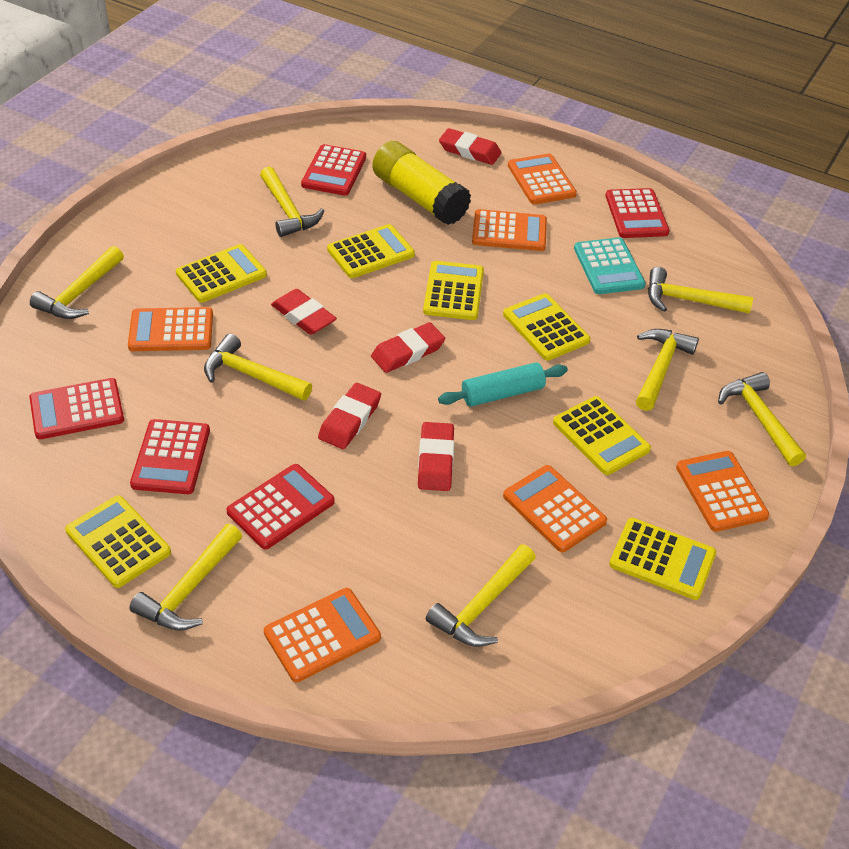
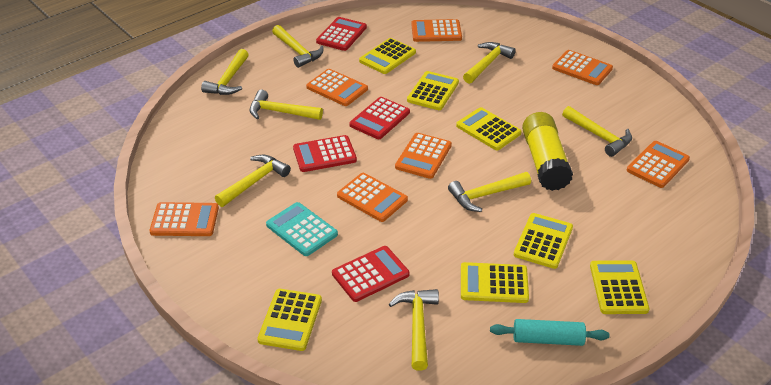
orange calculator: [128,307,213,351] [264,588,381,683] [472,209,547,251] [503,465,607,552] [508,154,577,205] [676,451,769,532] = 6 -> [149,202,219,236] [306,69,368,106] [337,173,408,222] [395,133,452,179] [411,19,462,42] [552,50,613,85] [627,141,690,188] = 7
red calculator: [30,378,124,439] [130,419,210,494] [227,464,335,550] [301,144,366,196] [605,188,670,238] = 5 -> [293,135,357,172] [316,17,367,51] [332,246,410,302] [349,97,410,139] = 4
red eraser: [271,289,337,335] [318,383,381,449] [371,322,445,373] [418,422,454,491] [439,128,502,165] = 5 -> none = 0

